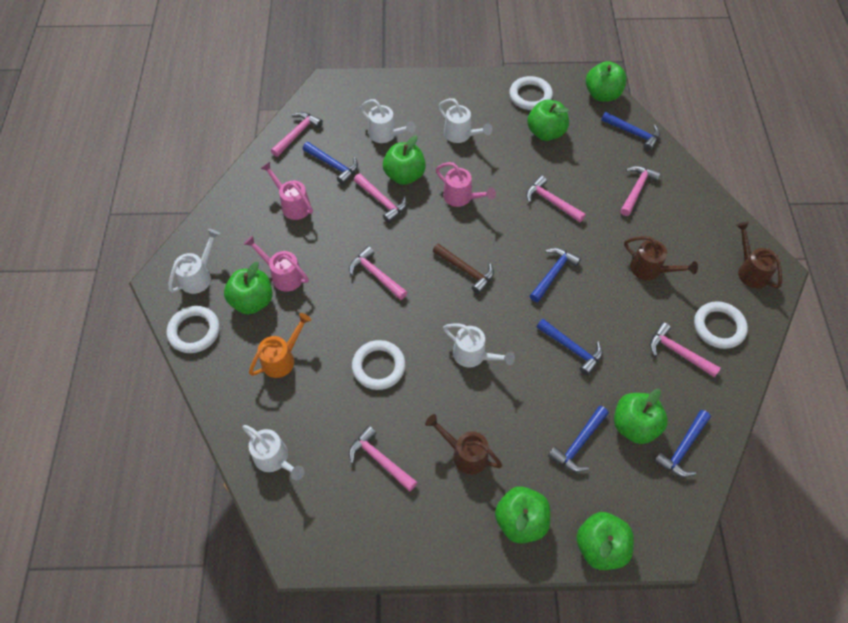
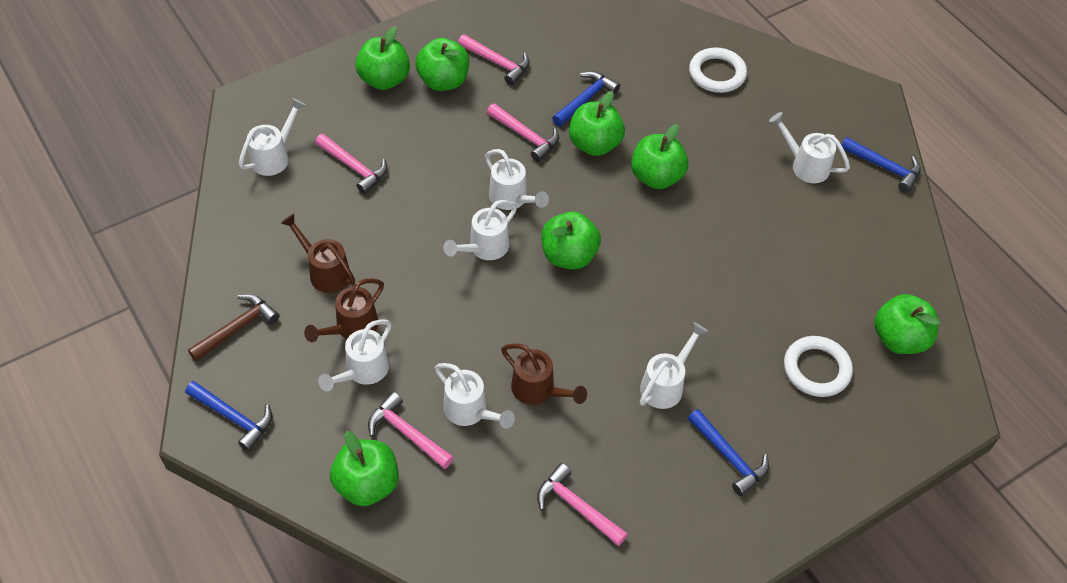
blue hammer: [303,142,358,185] [530,248,581,302] [537,319,603,376] [548,406,609,472] [601,112,660,151] [654,410,711,477] = 6 -> [185,381,272,451] [552,71,620,126] [688,409,769,496] [842,137,921,193] = 4
orange watering can: [249,313,311,378] = 1 -> none = 0
pink hammer: [271,112,323,157] [349,246,407,300] [349,426,417,492] [354,174,407,223] [526,175,586,222] [620,166,661,216] [650,322,721,377] = 7 -> [315,134,388,194] [368,392,454,469] [458,34,530,85] [487,103,559,162] [537,463,628,546] = 5
pink watering can: [244,236,309,292] [260,162,313,220] [436,162,496,207] = 3 -> none = 0
white ring: [167,306,220,353] [352,340,406,390] [509,76,553,110] [694,301,748,349] = 4 -> [689,48,747,93] [784,336,853,397] = 2
white watering can: [168,229,220,294] [242,425,305,480] [360,99,416,143] [438,98,492,143] [443,324,515,367] = 5 -> [239,98,306,176] [318,320,392,391] [435,363,515,429] [443,200,517,260] [485,149,549,210] [640,322,708,409] [769,112,850,183] = 7

